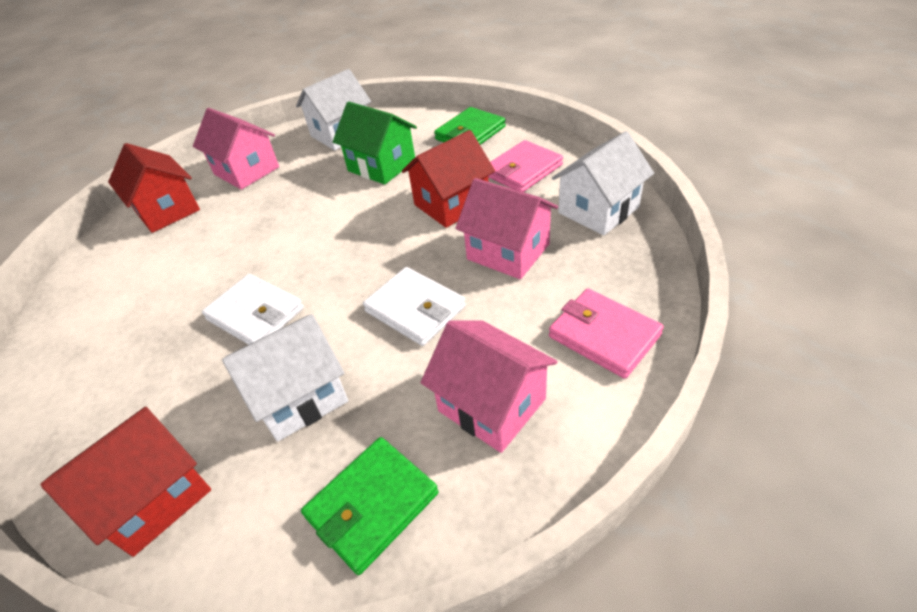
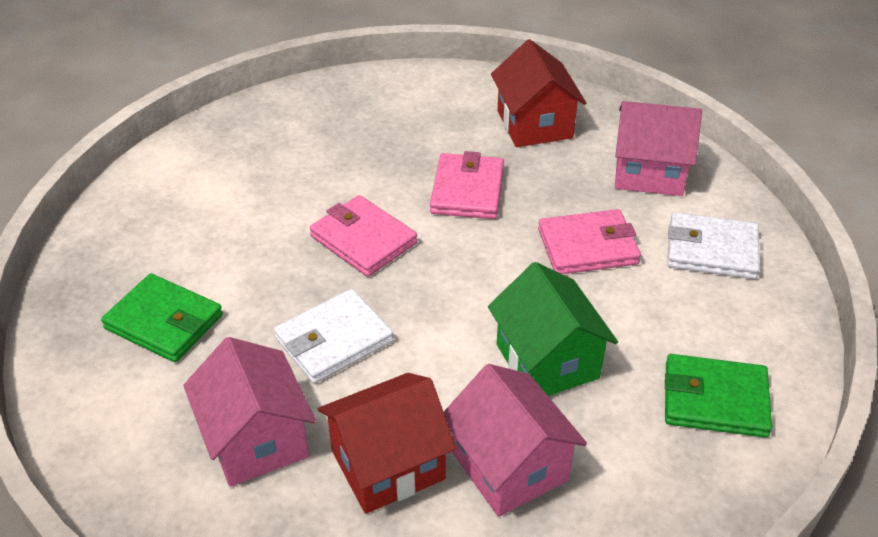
pink wallet: [488,140,563,192] [549,289,664,379] = 2 -> [310,195,417,277] [430,151,504,219] [538,209,641,274] = 3
red house: [40,407,211,557] [108,143,200,233] [402,130,495,228] = 3 -> [318,373,456,514] [491,39,586,147] = 2
white house: [222,314,348,442] [296,69,371,150] [552,131,654,236] = 3 -> none = 0

